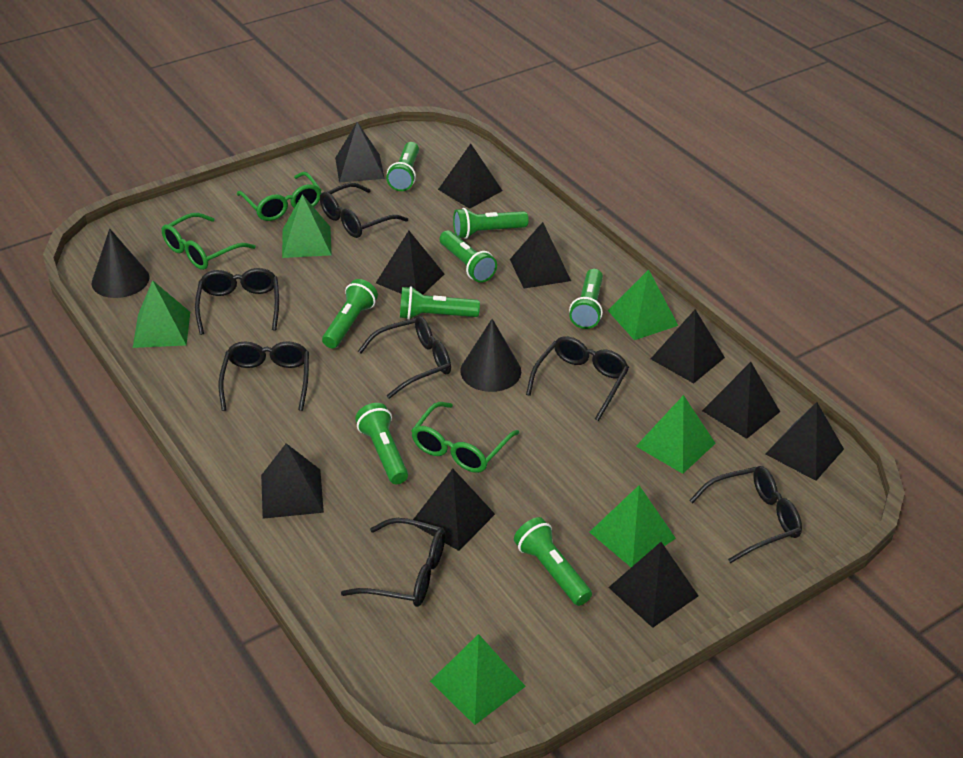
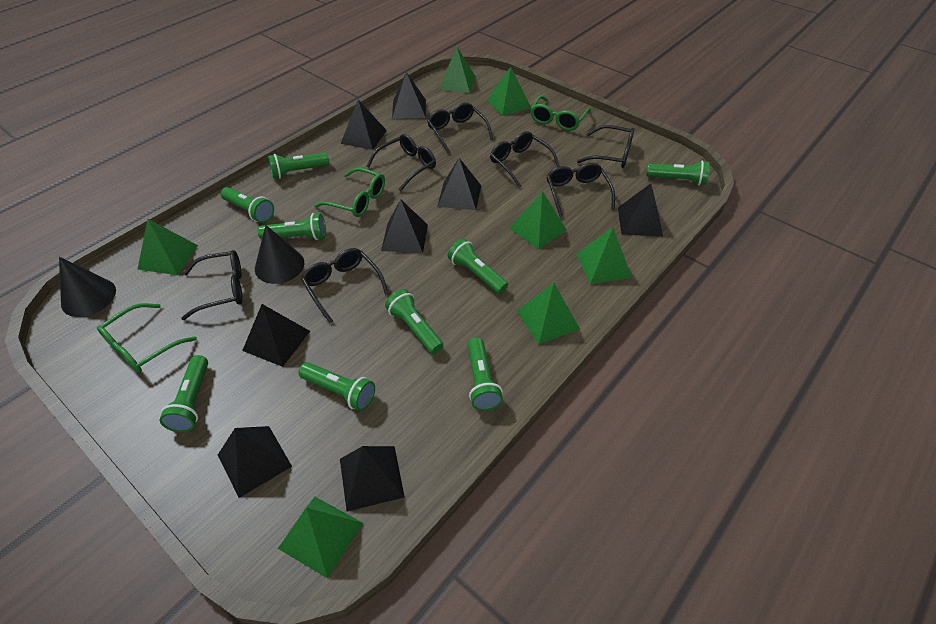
black pyramid: [261,443,324,519] [335,122,385,183] [376,231,444,295] [413,469,495,551] [438,144,503,209] [510,222,571,289] [608,542,698,628] [651,309,725,384] [702,362,780,439] [766,402,844,481] = 10 -> [218,426,292,498] [242,304,310,367] [340,100,387,150] [340,446,405,511] [381,199,428,253] [392,72,426,119] [437,158,481,210] [618,184,663,236] = 8
green flashlight: [322,279,378,348] [355,403,408,484] [386,142,419,191] [400,286,480,320] [440,230,497,283] [453,208,528,239] [514,517,592,606] [569,269,603,329] = 8 -> [159,355,208,432] [221,187,274,223] [258,213,326,240] [268,153,329,179] [298,362,375,411] [385,289,444,354] [448,238,508,294] [467,337,503,411] [646,160,710,186] = 9
green pyramid: [133,280,190,348] [282,194,332,258] [430,634,526,725] [590,485,676,567] [607,269,678,340] [636,395,716,474] = 6 -> [138,219,198,275] [278,497,363,578] [439,47,476,93] [487,67,531,116] [509,191,567,250] [517,283,580,345] [576,227,632,284] = 7

